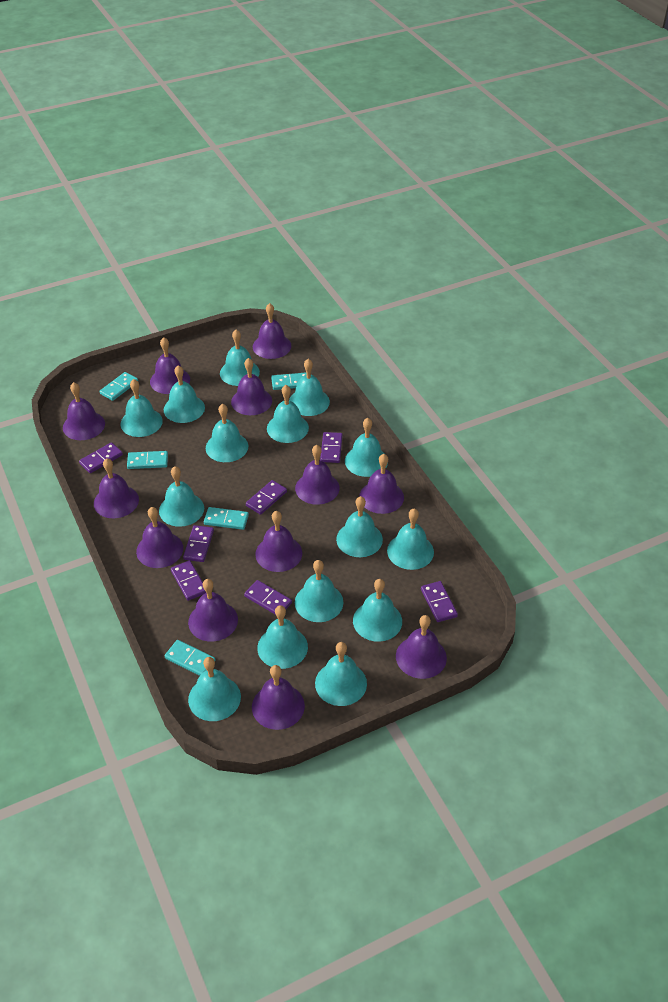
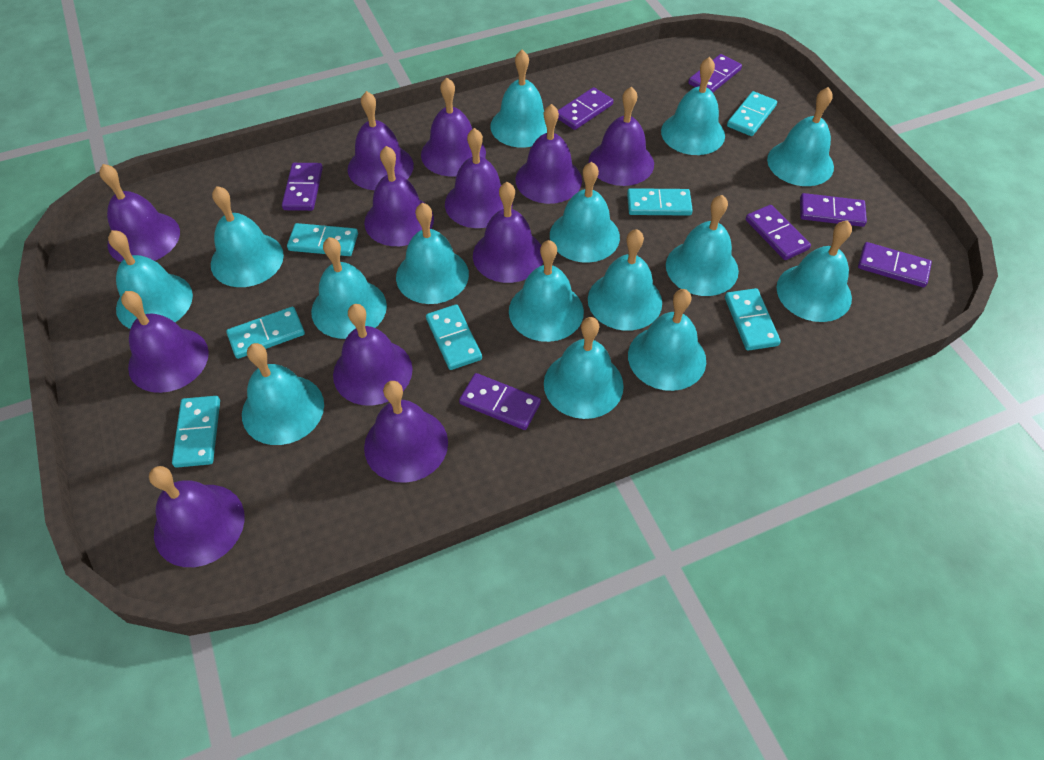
turquoise domino: [100,372,138,401] [127,451,168,469] [165,640,216,676] [204,507,249,530] [271,373,307,390] = 5 -> [172,396,220,468] [226,307,305,359] [287,223,358,256] [426,304,482,370] [627,188,693,216] [725,288,781,351] [727,91,777,136] = 7

